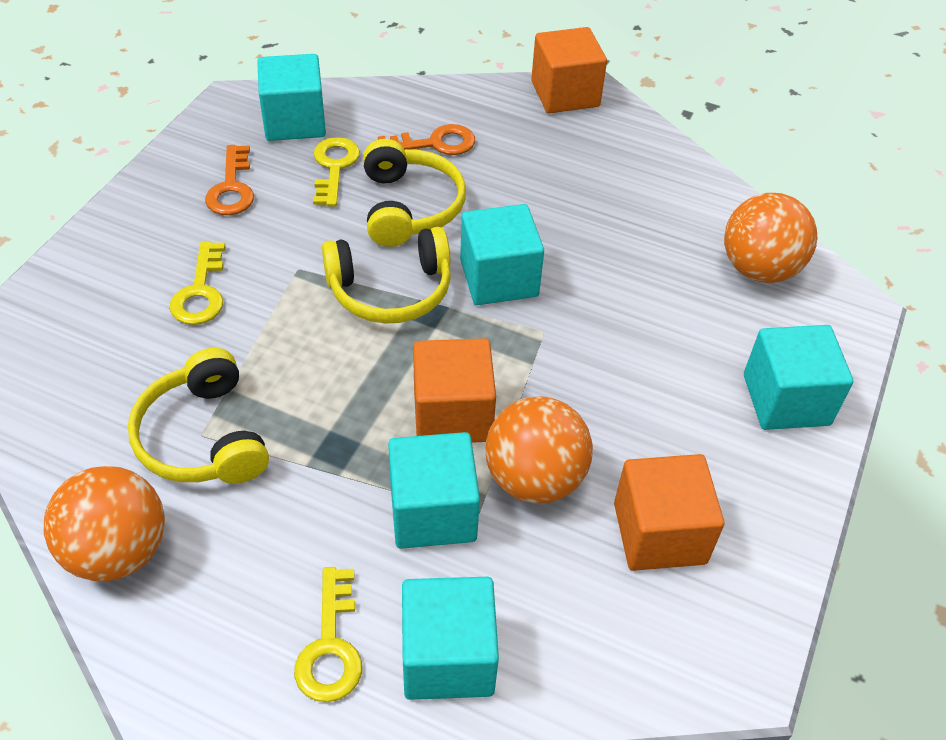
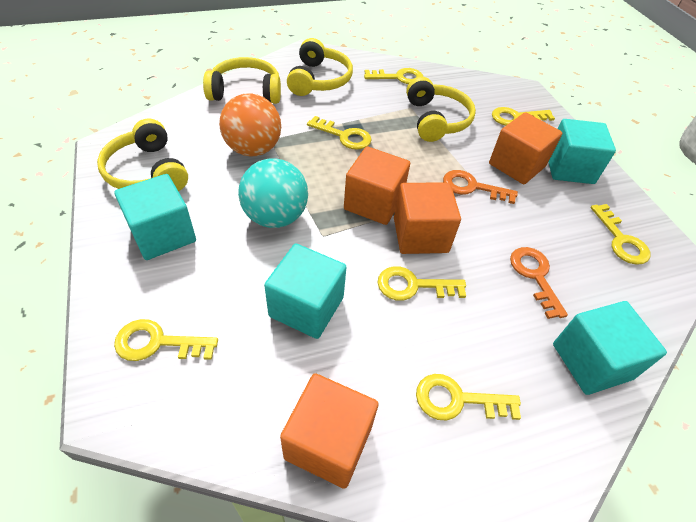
orange ball: [44,466,165,582] [486,396,593,504] [724,193,817,283] = 3 -> [219,93,281,157] = 1
orange cube: [413,338,496,443] [531,27,607,113] [614,454,724,571] = 3 -> [280,373,379,489] [344,146,410,225] [394,182,461,254] [489,112,562,184] = 4
turquoise ball: none = 0 -> [238,158,308,228] = 1
turquoise cube: [257,54,326,141] [388,432,480,549] [402,577,499,700] [460,204,544,305] [744,325,853,430] = 5 -> [114,174,196,260] [264,244,347,339] [549,119,616,184] [553,301,667,395] = 4
yellow headphones: [128,348,269,484] [322,227,451,324] [363,139,466,247] = 3 -> [97,118,188,191] [203,57,281,104] [287,38,353,96] [406,76,476,142] = 4
yellow key: [169,241,225,325] [294,567,362,702] [313,137,360,206] = 3 -> [114,319,218,361] [307,116,371,150] [364,68,423,84] [377,266,466,301] [416,374,521,421] [492,107,555,126] [591,204,650,265] = 7

